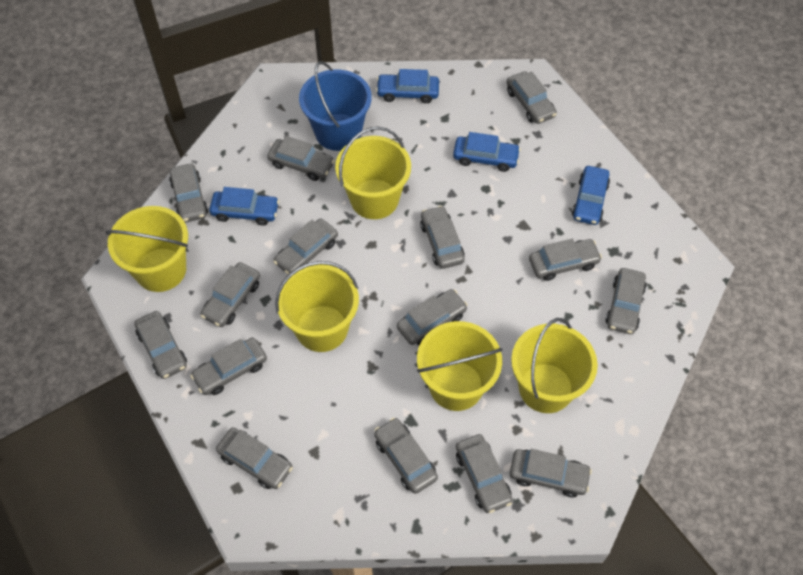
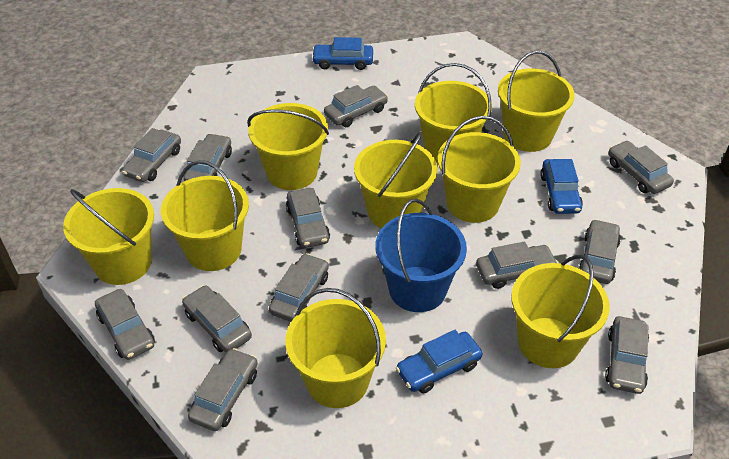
blue car: [209,187,279,226] [376,69,439,103] [453,132,521,172] [571,166,610,225] = 4 -> [312,37,373,70] [396,330,483,393] [540,159,583,214] = 3
grey car: [134,311,187,379] [169,163,208,223] [190,338,267,395] [201,262,260,327] [216,427,293,489] [267,136,335,181] [273,219,338,274] [374,418,438,494] [397,289,468,345] [420,206,465,269] [456,434,513,513] [506,71,557,124] [510,449,592,497] [529,239,602,281] [605,268,647,334] = 15 -> [95,289,155,360] [122,128,181,182] [182,285,252,353] [184,133,232,181] [188,348,258,431] [269,253,329,322] [286,188,330,248] [324,85,388,127] [476,242,558,289] [578,219,621,284] [605,316,649,394] [608,141,674,194] = 12
yellow bucket: [106,206,188,292] [275,261,359,352] [335,126,411,219] [417,321,503,411] [511,318,598,413] = 5 -> [63,188,154,285] [161,160,249,271] [247,103,329,190] [285,288,386,408] [354,132,437,228] [415,63,492,163] [437,116,521,223] [498,51,575,152] [511,255,610,368] = 9

